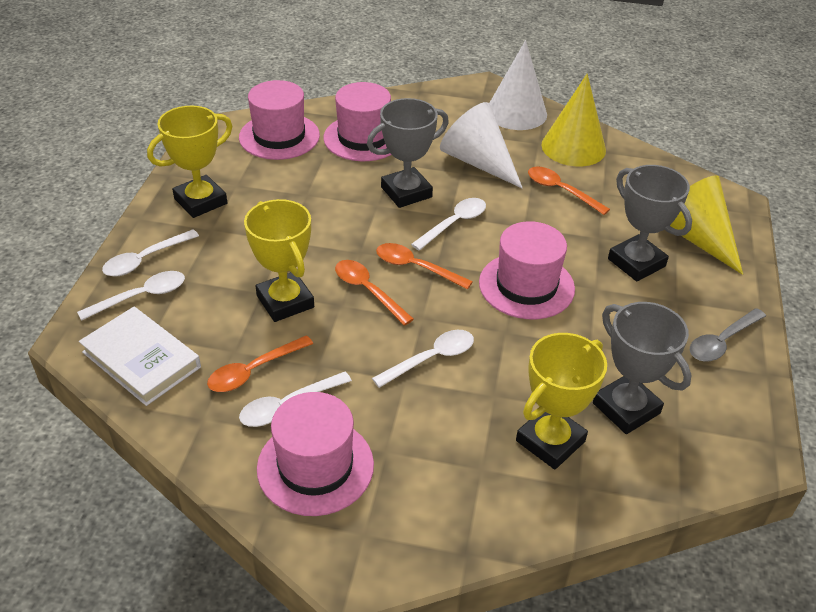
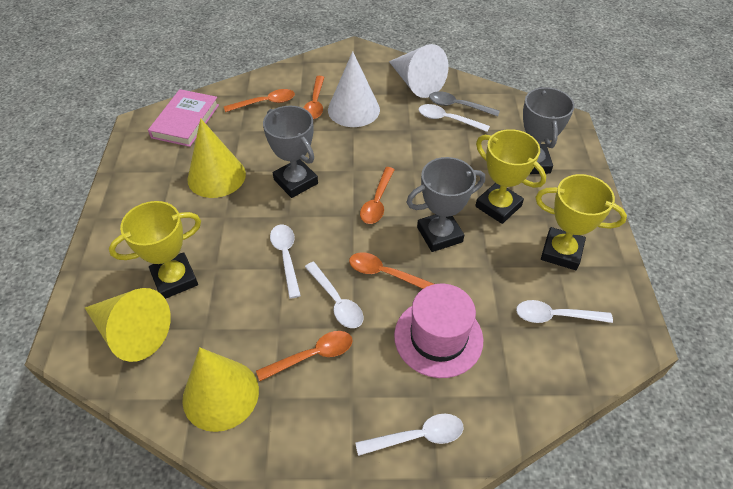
orange spoon: [207,335,313,392] [335,260,414,326] [376,243,473,290] [528,166,610,215] = 4 -> [224,89,295,112] [256,331,353,381] [304,76,324,119] [349,252,434,289] [360,167,395,224] = 5
pink book: none = 0 -> [148,89,219,147] = 1
pink hat: [239,80,320,160] [257,392,374,516] [323,82,391,161] [479,221,575,319] = 4 -> [394,284,483,378] = 1
white book: [79,307,201,406] = 1 -> none = 0
yellow cone: [541,74,606,166] [670,175,743,275] = 2 -> [85,288,171,362] [182,347,259,432] [187,118,246,198] = 3

